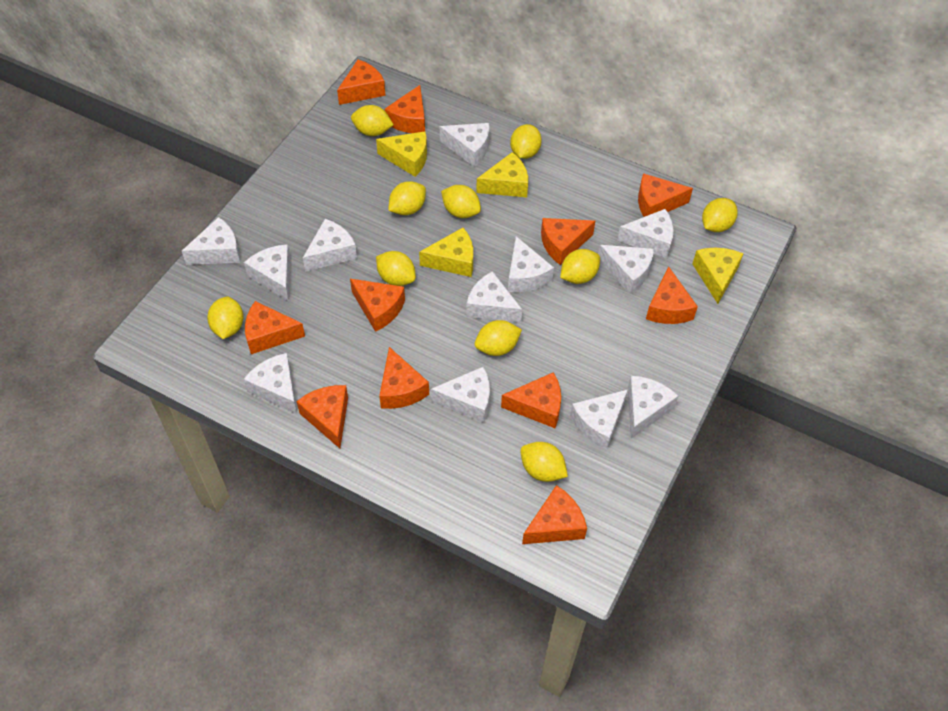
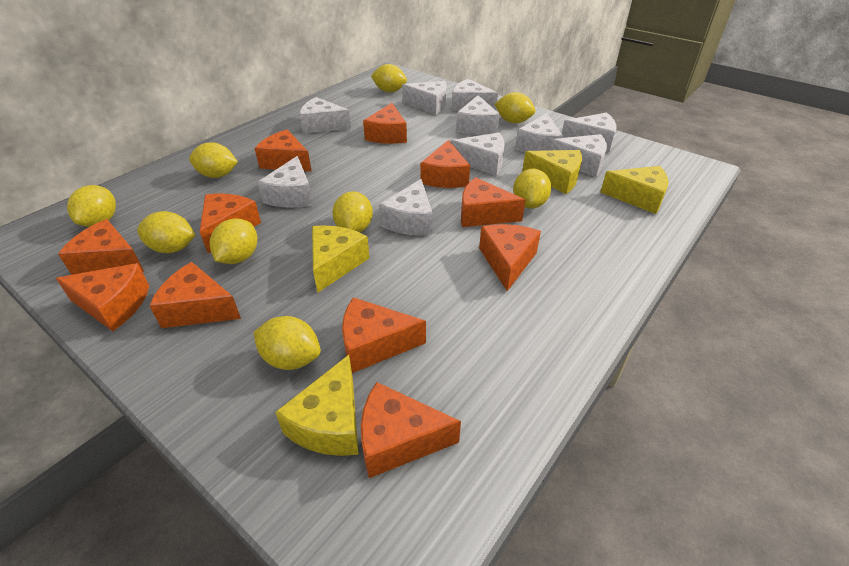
white cheese: [182,217,240,265] [243,353,297,414] [244,244,291,301] [303,219,357,272] [431,367,490,422] [440,123,489,167] [466,271,522,323] [508,236,554,292] [570,389,628,449] [598,245,654,294] [617,209,674,258] [628,376,678,438] = 12 -> [258,156,313,208] [300,97,351,133] [379,179,433,235] [402,81,447,115] [451,79,498,111] [451,133,504,175] [456,95,500,135] [515,113,563,152] [550,134,607,177] [562,113,616,152] = 10
yellow lemon: [207,297,243,339] [351,105,394,136] [376,251,416,286] [388,181,426,215] [441,185,481,218] [475,320,522,356] [510,124,542,159] [521,442,568,482] [560,249,600,284] [702,198,738,232] = 10 -> [67,185,116,227] [137,211,195,253] [189,142,238,178] [210,219,257,264] [253,316,321,370] [332,191,373,232] [371,64,407,92] [495,92,535,123] [513,169,551,208] = 9

